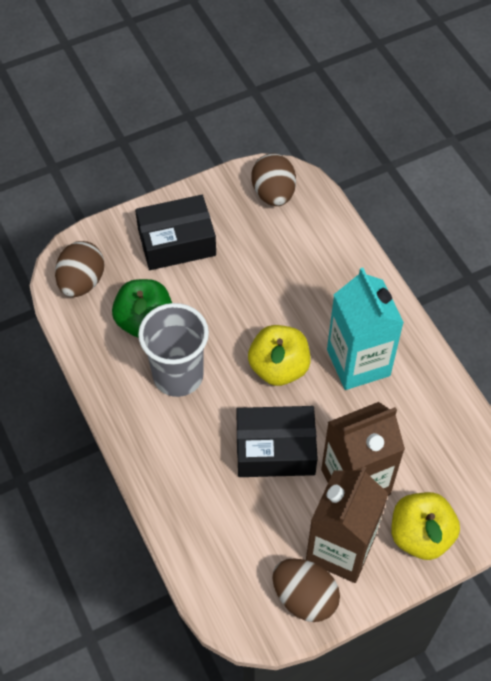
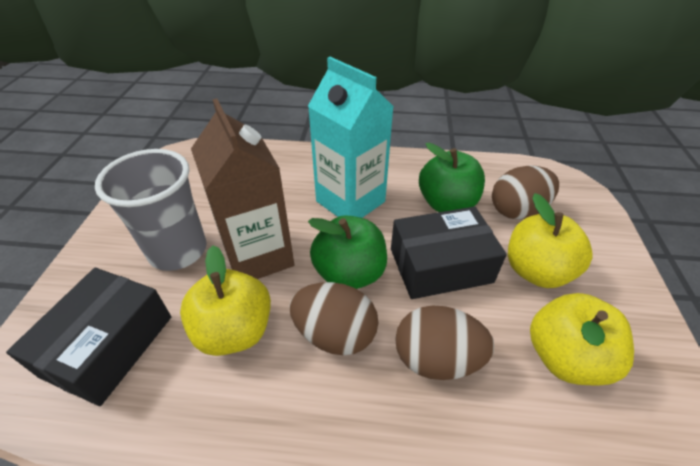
brown carton: [306,466,389,583] [321,402,405,496] = 2 -> [191,99,294,279] = 1
green apple: [112,279,172,338] = 1 -> [308,215,387,289] [419,143,485,212] = 2
yellow apple: [248,325,311,386] [391,492,460,560] = 2 -> [180,245,271,356] [508,193,593,288] [530,293,634,386] = 3

